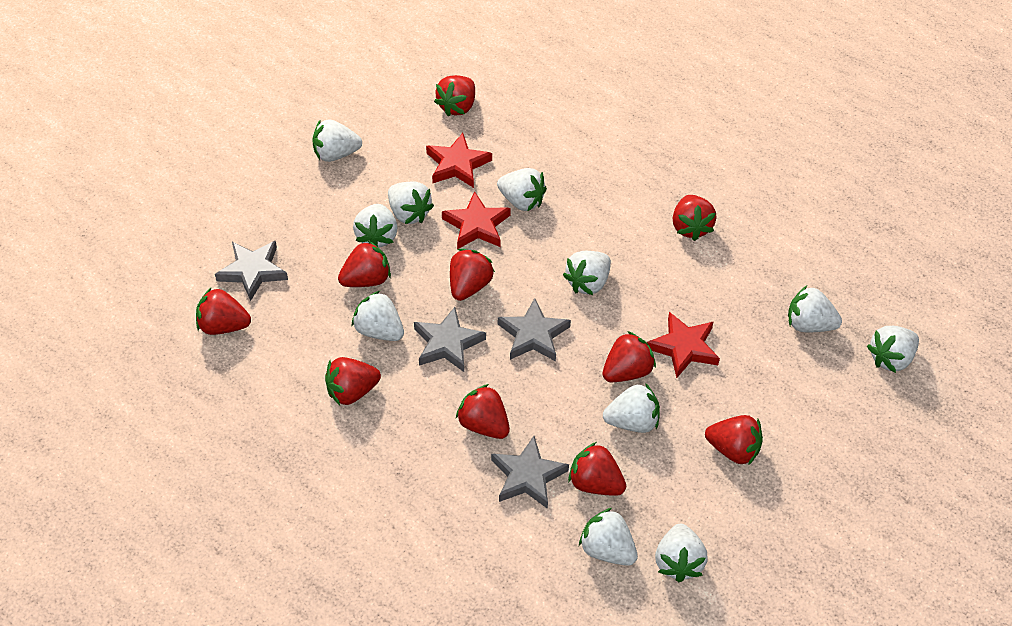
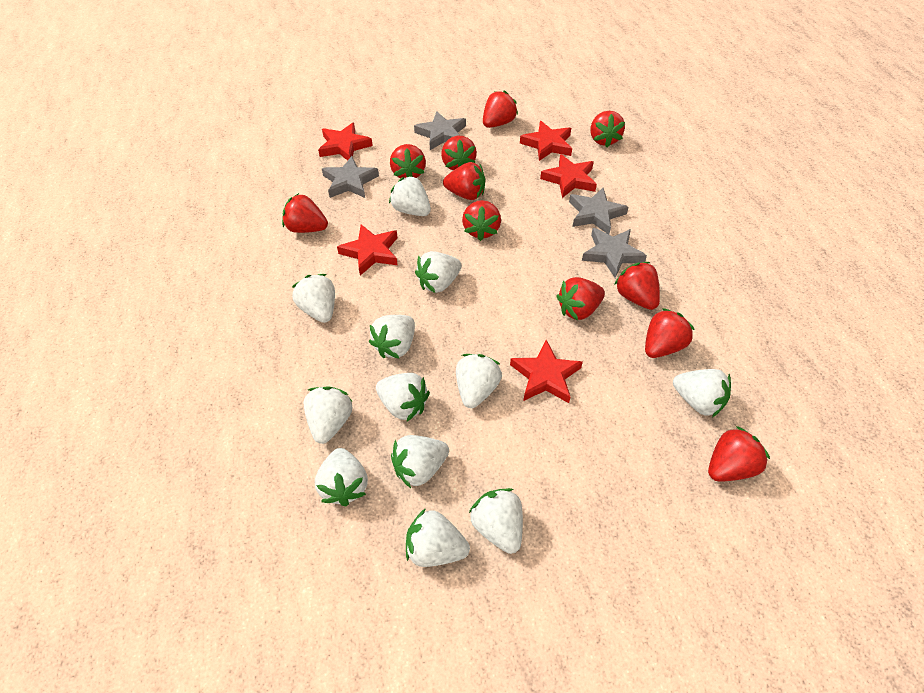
red star: [426,133,492,188] [442,191,511,249] [647,312,720,378] = 3 -> [318,123,373,161] [337,225,398,276] [510,340,583,403] [520,121,572,161] [540,154,597,198] = 5
red strawberry: [196,287,251,335] [325,357,381,405] [338,240,391,287] [434,75,475,117] [450,249,495,301] [456,384,510,439] [568,442,626,496] [602,331,656,382] [673,195,717,241] [705,415,763,466] = 10 -> [282,193,328,233] [390,144,426,179] [441,136,477,170] [443,162,485,200] [462,200,501,241] [483,91,518,128] [556,277,605,321] [590,111,625,147] [614,262,660,310] [645,308,695,358] [708,426,770,482] = 11
white strawberry: [313,120,362,162] [352,291,404,341] [353,204,398,247] [388,181,434,224] [497,168,547,211] [563,251,611,295] [579,508,638,566] [603,383,660,433] [655,524,708,582] [788,286,842,332] [867,326,919,373] = 11 -> [292,274,335,323] [304,386,353,444] [315,448,368,506] [369,315,415,359] [376,373,430,421] [389,175,431,216] [391,435,449,488] [406,508,470,567] [415,251,462,293] [456,354,502,408] [469,488,523,554] [673,369,731,417] = 12

